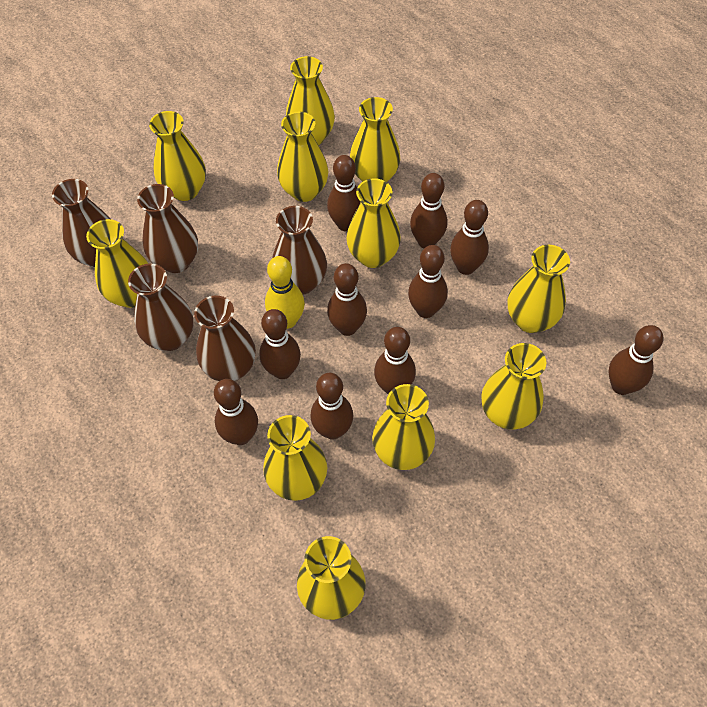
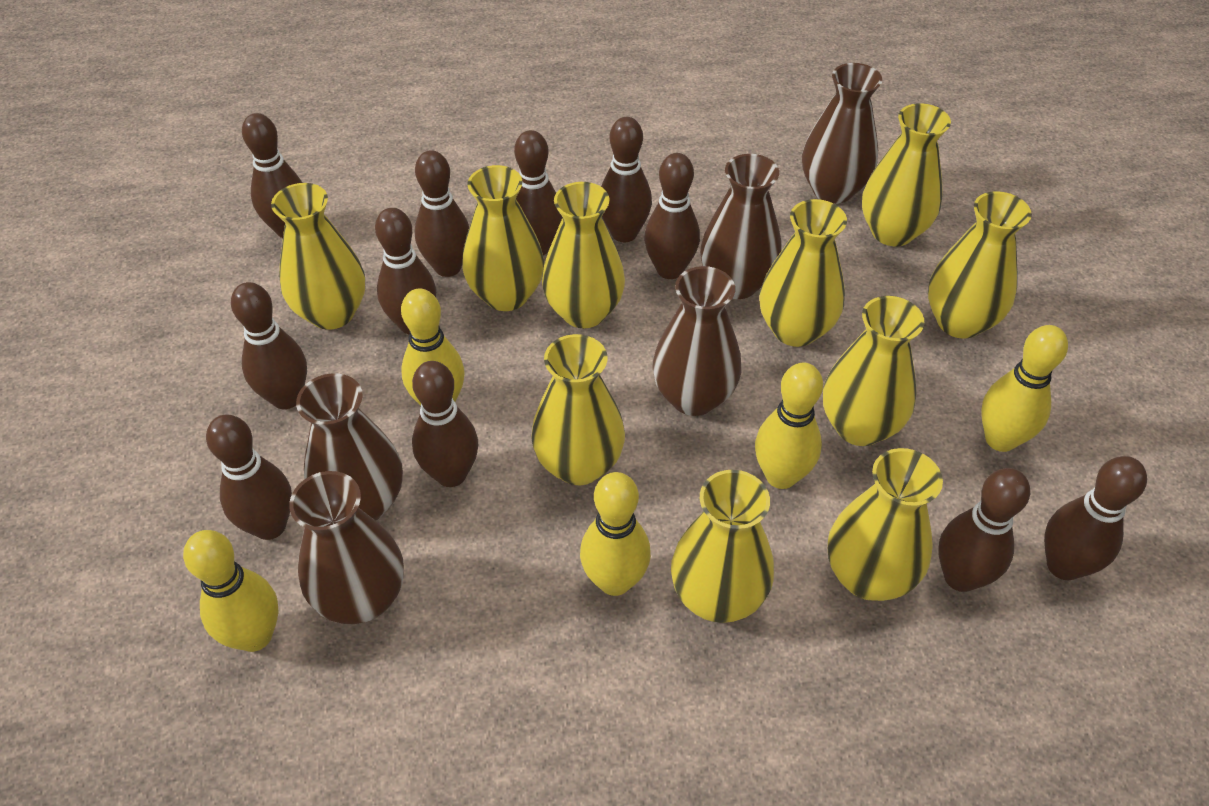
brown bowling pin: [214,379,258,445] [259,309,301,379] [310,373,353,440] [327,155,361,231] [327,263,367,336] [374,327,416,394] [408,245,448,318] [410,173,447,248] [450,200,489,275] [608,325,663,395] = 10 -> [206,415,292,540] [231,282,307,409] [242,113,303,238] [375,208,436,335] [412,361,478,487] [415,150,469,277] [514,130,563,255] [601,117,652,242] [644,153,700,279] [938,468,1030,592] [1044,456,1147,580] = 11
yellow bowling pin: [265,256,305,329] = 1 -> [183,530,279,652] [401,288,464,405] [580,472,651,596] [755,362,823,489] [981,325,1068,452] = 5
yellow vase: [86,219,148,308] [149,111,206,201] [263,415,327,501] [277,112,328,202] [286,56,335,145] [297,536,366,620] [346,178,401,268] [350,97,400,182] [372,384,435,470] [481,343,546,430] [508,245,570,333] = 11 -> [271,183,365,330] [462,165,544,311] [531,334,625,485] [542,182,625,328] [671,470,774,623] [759,199,847,347] [823,296,924,446] [828,448,943,601] [862,103,951,246] [928,191,1032,339] = 10

